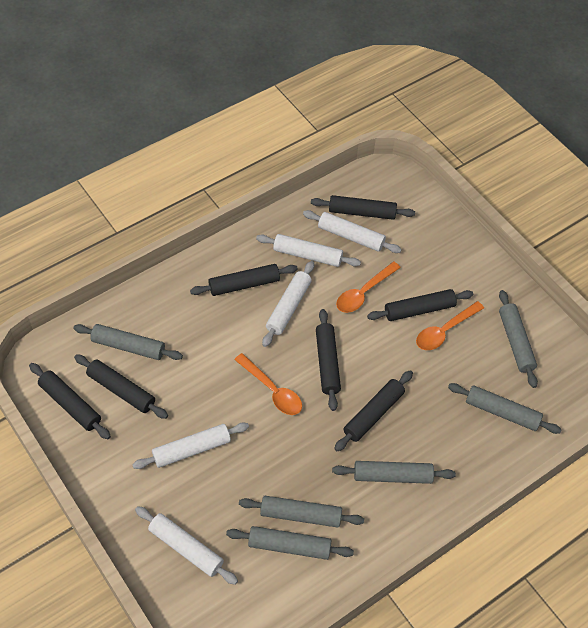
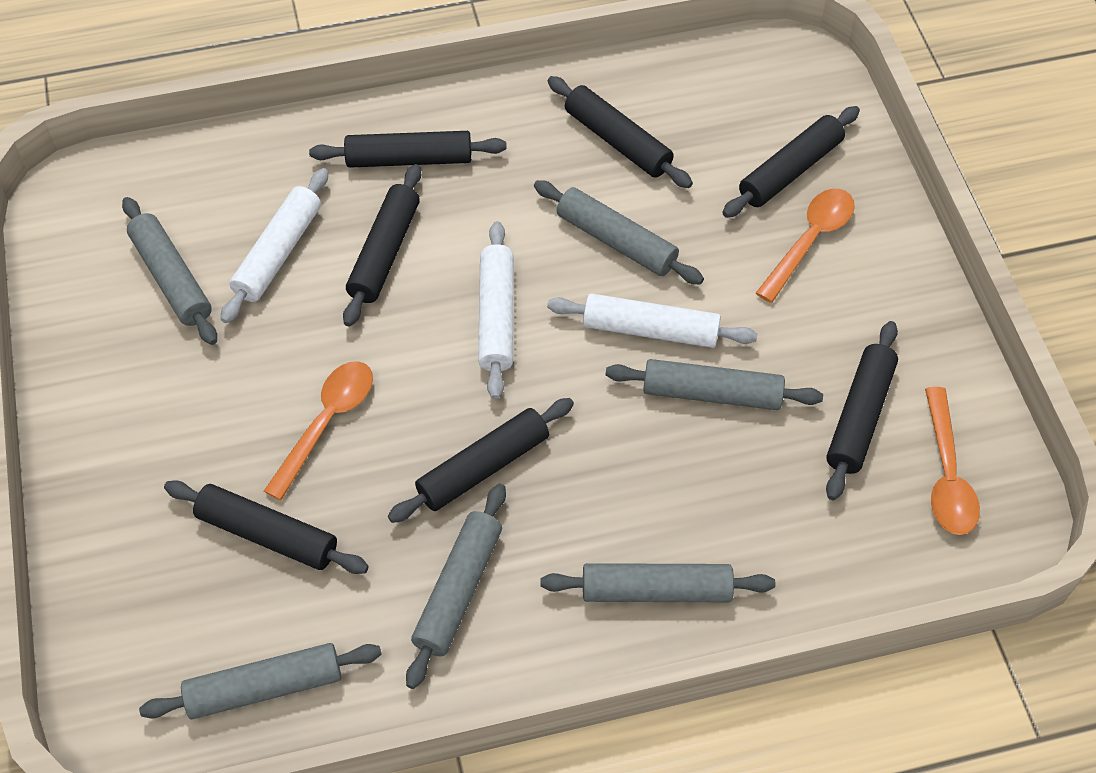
white rolling pin: [132,423,249,469] [135,506,238,585] [256,234,361,267] [262,261,314,347] [303,210,402,253] = 5 -> [221,168,328,323] [478,221,514,399] [547,293,758,348] = 3

